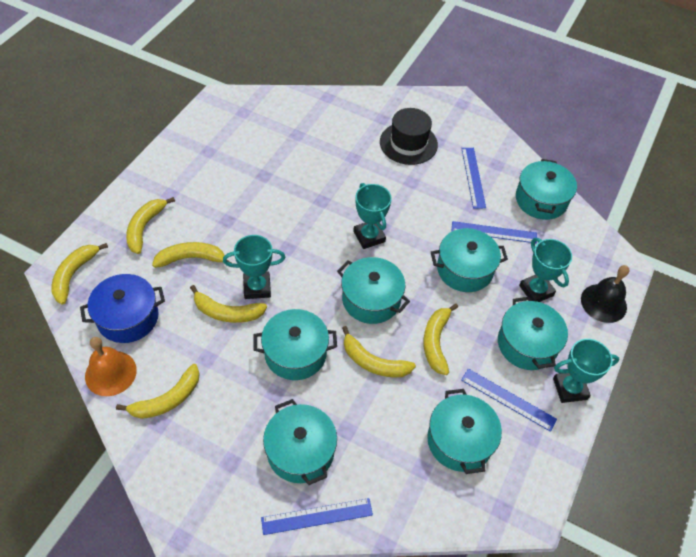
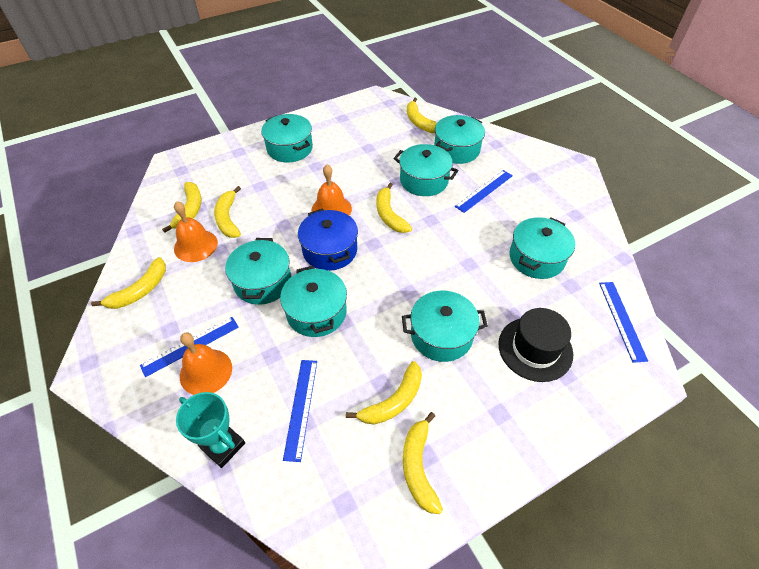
black bell: [581,265,630,323] = 1 -> none = 0
orange bell: [85,337,137,396] = 1 -> [174,201,218,262] [180,332,232,395] [311,165,352,216] = 3
turquoise trophy: [223,235,285,299] [353,183,392,249] [519,238,572,302] [553,339,620,403] = 4 -> [176,392,245,468] = 1

